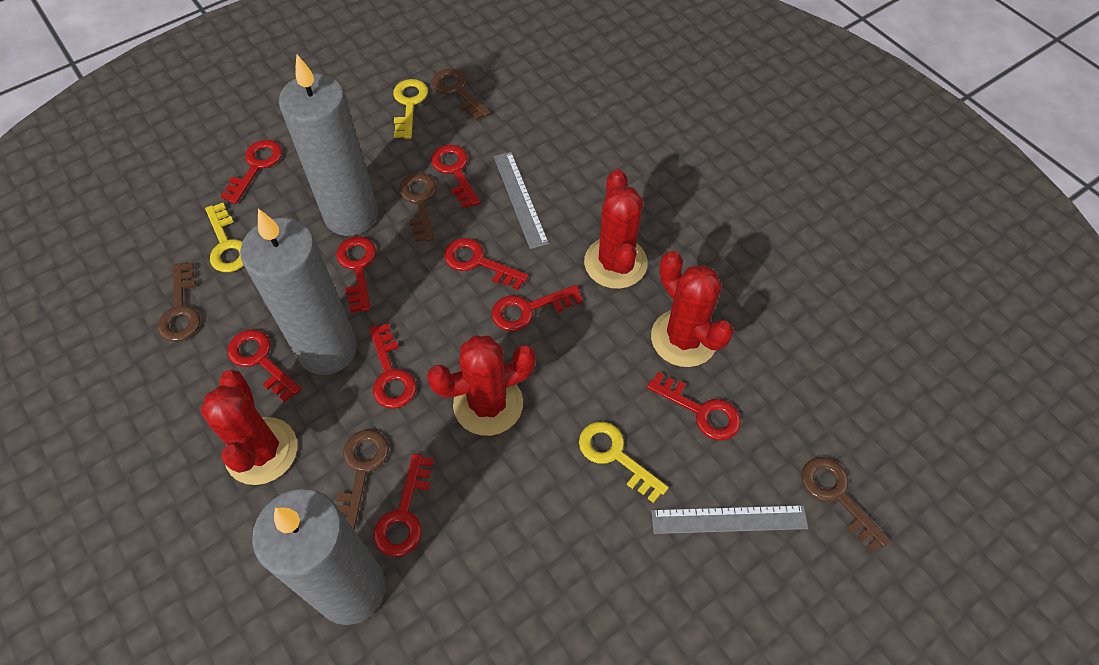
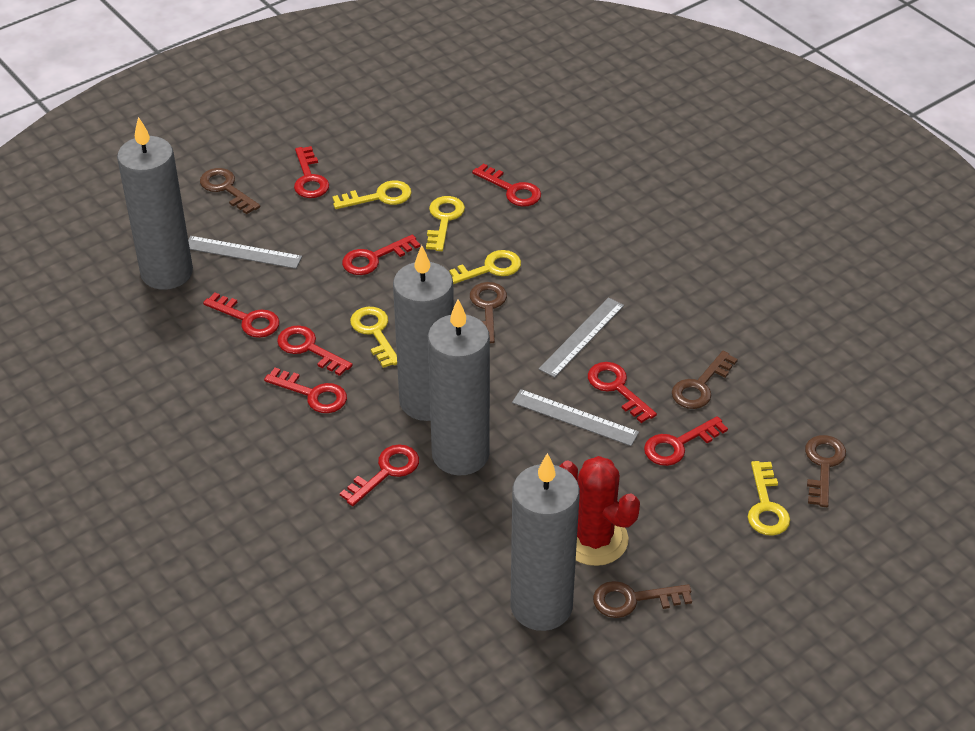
grey candle: [240,209,357,375] [252,489,386,625] [279,55,378,236] = 3 -> [117,117,193,290] [393,245,454,421] [428,299,490,476] [510,453,580,631] = 4
grey ruler: [494,152,549,249] [651,505,808,534] = 2 -> [188,236,302,269] [512,389,639,446] [539,297,624,378] = 3
red cactus: [200,370,297,485] [427,336,536,436] [584,169,648,289] [651,251,734,367] = 4 -> [559,456,640,566] = 1
yellow key: [205,203,244,272] [393,79,428,139] [579,422,669,503] = 3 -> [332,181,412,209] [350,307,397,368] [426,196,465,251] [450,250,521,284] [748,461,790,536] = 5

